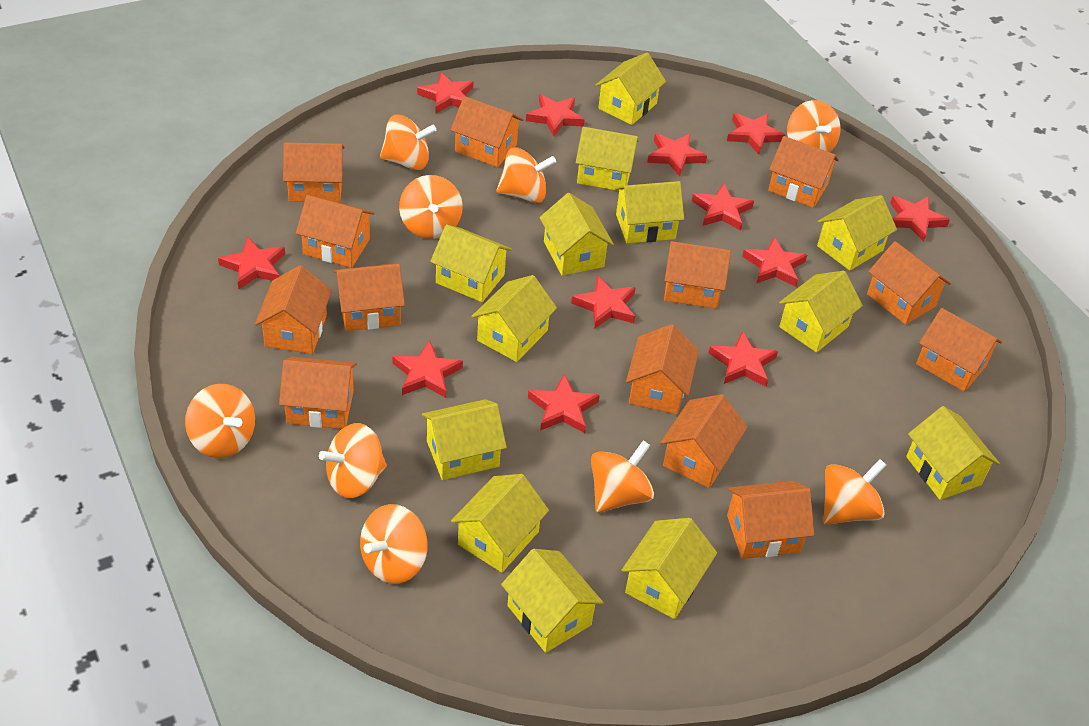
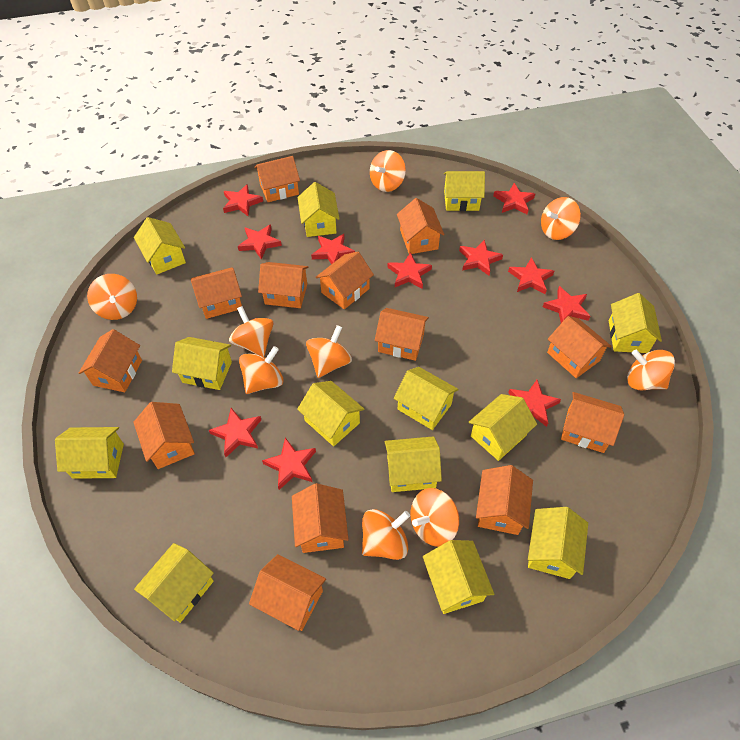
red star: [218,237,285,289] [392,341,463,398] [417,72,474,114] [526,94,585,137] [528,374,600,433] [571,275,636,329] [647,134,707,176] [692,183,754,230] [708,331,778,387] [727,113,785,154] [742,237,807,287] [890,196,950,242] = 12 -> [209,408,261,457] [223,184,263,217] [238,224,282,260] [262,438,316,490] [311,234,355,264] [387,252,432,289] [459,240,503,276] [493,183,535,214] [508,257,554,294] [508,380,561,427] [543,286,591,323] = 11

